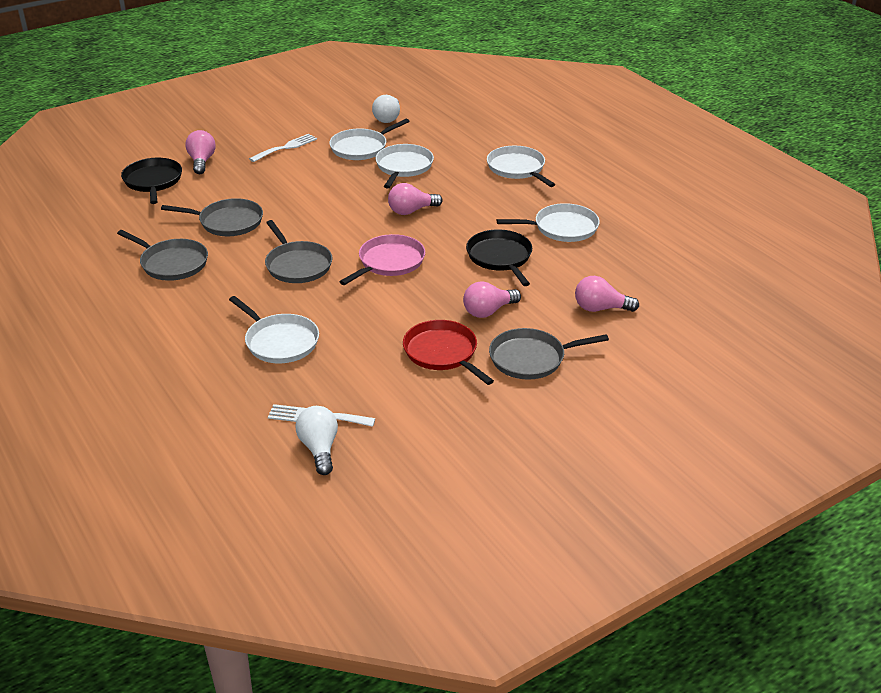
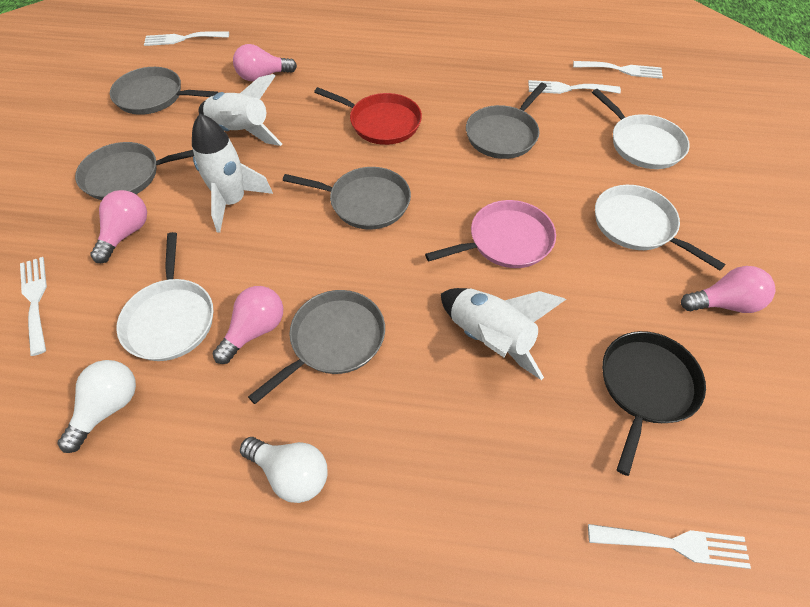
black pan: [121,158,182,204] [466,229,532,286] = 2 -> [602,331,706,476] = 1
grey pan: [117,230,208,281] [161,198,263,236] [265,220,332,283] [489,328,609,380] = 4 -> [75,142,194,200] [110,67,218,115] [248,290,385,404] [283,167,411,230] [466,83,547,159] = 5
white fork: [249,134,317,162] [268,404,375,427] = 2 -> [20,257,47,356] [144,31,229,46] [528,80,621,94] [573,61,663,79] [588,524,751,569] = 5
white pan: [229,296,319,363] [329,119,410,160] [375,144,434,188] [487,146,555,187] [497,203,600,242] = 5 -> [116,232,213,361] [592,89,690,169] [595,185,726,270] = 3
white rocket: none = 0 -> [192,114,273,233] [198,74,282,146] [441,288,566,380] = 3

